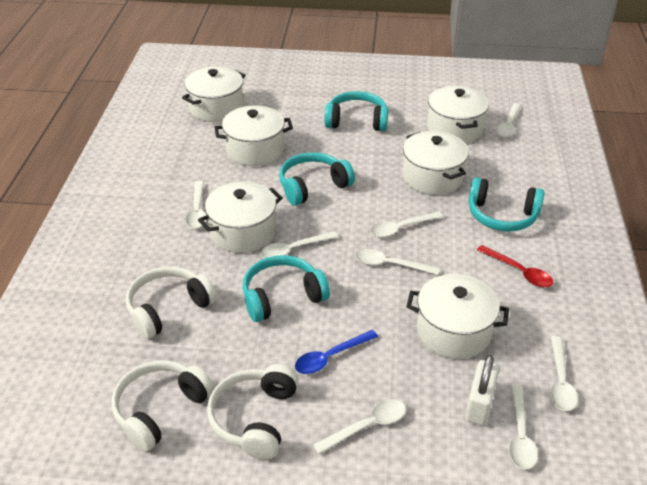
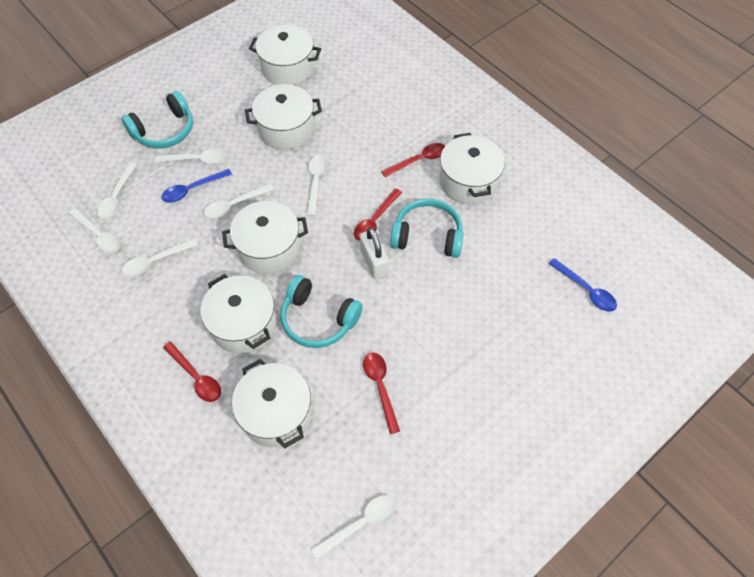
blue spoon: [295,330,378,374] = 1 -> [162,169,232,203] [548,258,617,312] = 2
red spoon: [477,245,553,288] = 1 -> [163,341,221,402] [354,188,402,241] [363,352,400,434] [381,143,445,177] = 4
turquoise headphones: [243,255,330,322] [279,152,355,206] [324,91,389,131] [468,177,544,232] = 4 -> [122,91,193,149] [280,275,363,348] [390,199,463,258] = 3
white headphones: [111,360,214,452] [126,266,217,339] [207,364,299,460] = 3 -> none = 0
white spoon: [185,181,206,229] [260,231,338,258] [313,399,406,454] [355,249,439,275] [370,212,443,238] [496,103,521,138] [509,384,538,469] [550,336,578,411] = 8 -> [68,208,121,253] [97,162,137,219] [122,238,198,277] [155,149,226,164] [204,184,274,219] [307,155,328,216] [311,495,396,560] = 7

